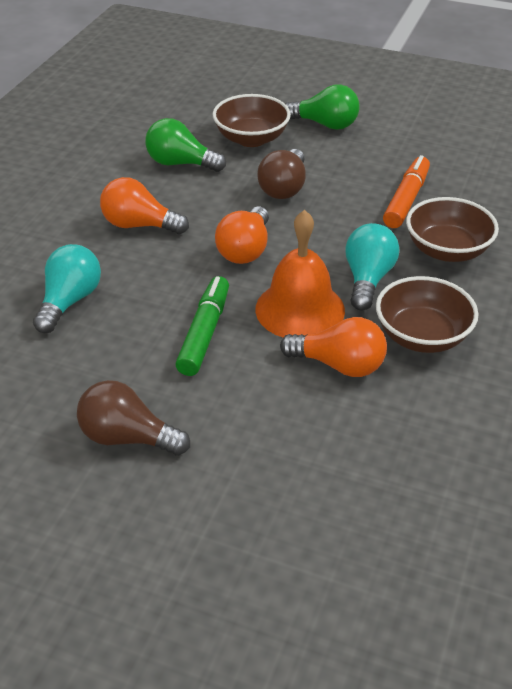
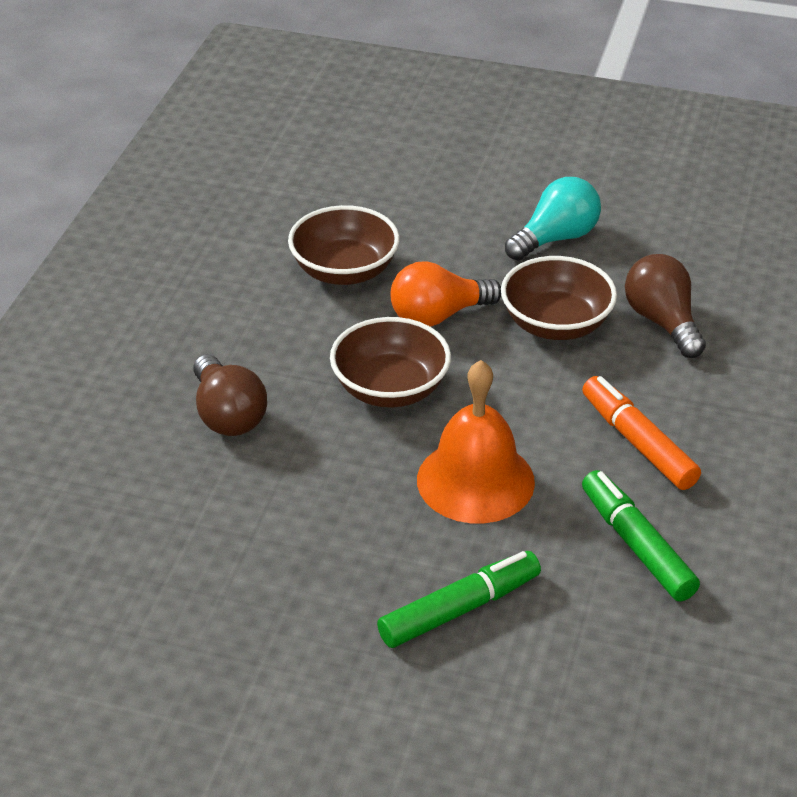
green light bulb: [145,118,226,172] [285,84,360,130] = 2 -> none = 0
green marker: [175,276,229,376] = 1 -> [377,551,541,648] [582,470,700,602] = 2
orange light bulb: [100,177,189,234] [215,207,269,264] [280,317,387,377] = 3 -> [391,261,501,327] = 1
turquoise light bulb: [33,244,101,333] [345,223,399,311] = 2 -> [505,177,601,260] = 1

